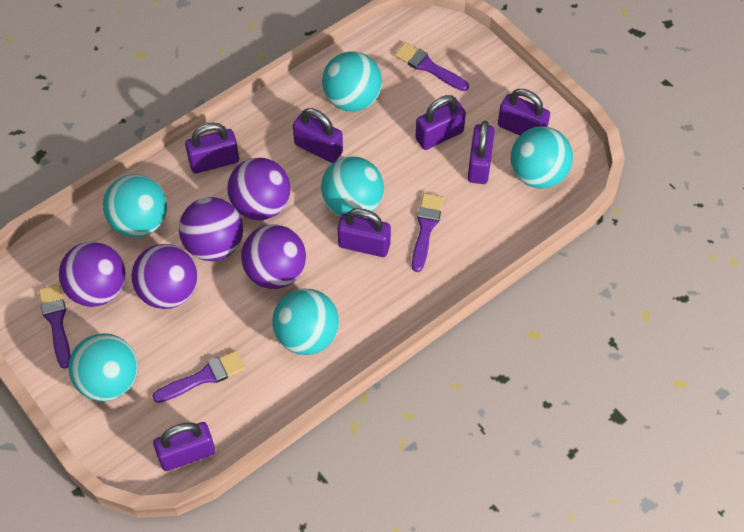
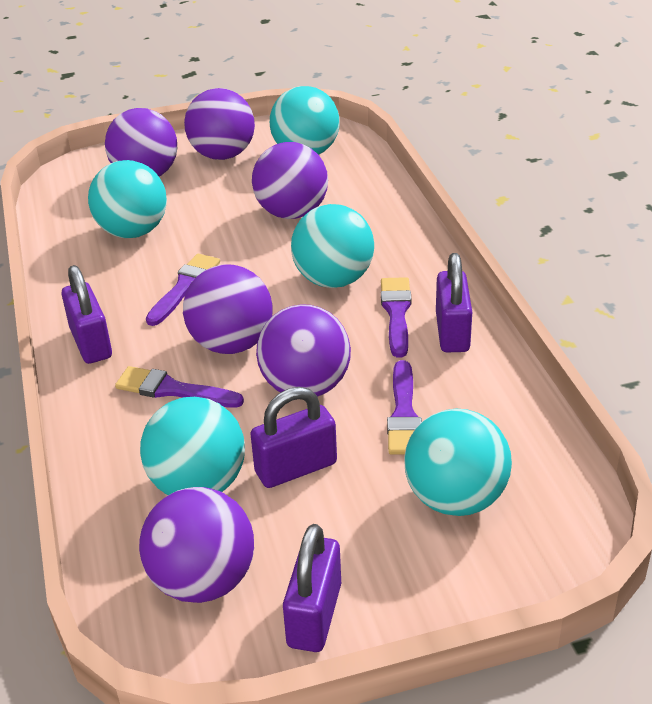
purple ball: [59,242,126,307] [132,244,198,309] [179,197,243,261] [227,157,290,220] [241,224,306,289] = 5 -> [105,108,177,177] [139,487,254,603] [183,264,273,354] [184,88,255,160] [252,142,328,219] [256,304,351,397] = 6
purple padlock: [153,422,215,471] [185,123,239,173] [293,108,343,163] [338,208,391,257] [415,95,466,150] [468,121,495,184] [498,89,550,136] = 7 -> [62,265,112,364] [250,387,337,488] [283,524,341,652] [436,253,472,352] = 4
turquoise ball: [68,333,138,401] [103,174,167,237] [272,289,339,355] [321,156,384,217] [322,51,382,112] [511,126,573,189] = 6 -> [88,160,167,238] [140,397,245,495] [270,86,339,155] [291,204,374,288] [404,409,512,516] = 5

